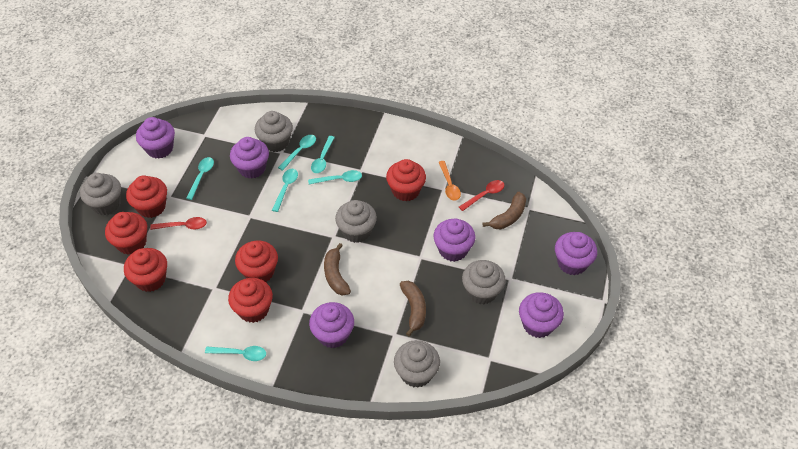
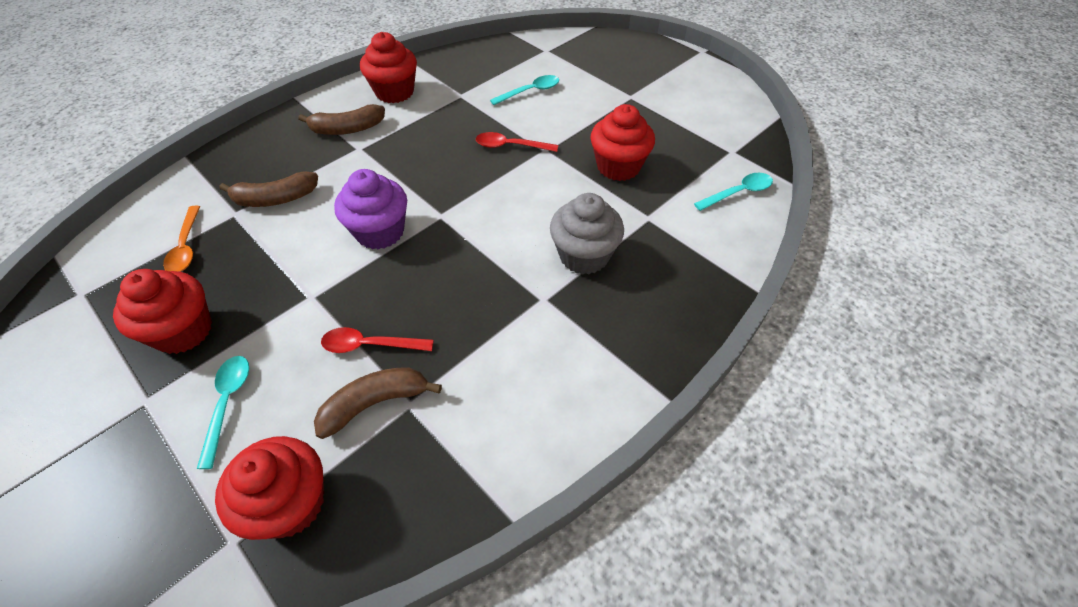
grey cupcake: [80,173,121,215] [255,111,293,152] [335,200,377,243] [394,340,440,388] [462,260,506,304] = 5 -> [550,193,624,275] = 1
purple cupcake: [136,117,175,159] [230,137,269,179] [309,302,354,348] [433,219,475,262] [519,292,564,338] [555,232,597,275] = 6 -> [334,169,407,250] = 1
red cupcake: [105,212,147,255] [124,248,167,292] [126,175,167,218] [228,278,273,323] [235,241,278,282] [386,159,426,202] = 6 -> [113,269,212,354] [215,436,324,540] [360,32,417,103] [590,104,655,181] = 4
turquoise spoon: [186,157,214,200] [205,346,266,361] [272,169,298,212] [278,135,316,171] [308,170,362,184] [311,136,335,173] = 6 -> [197,356,249,469] [490,75,559,105] [694,173,773,211] = 3

